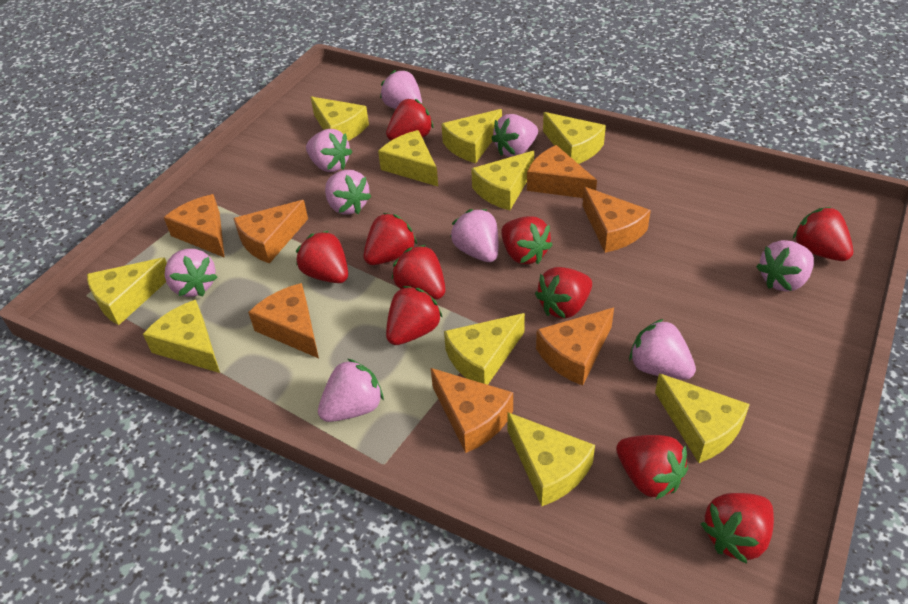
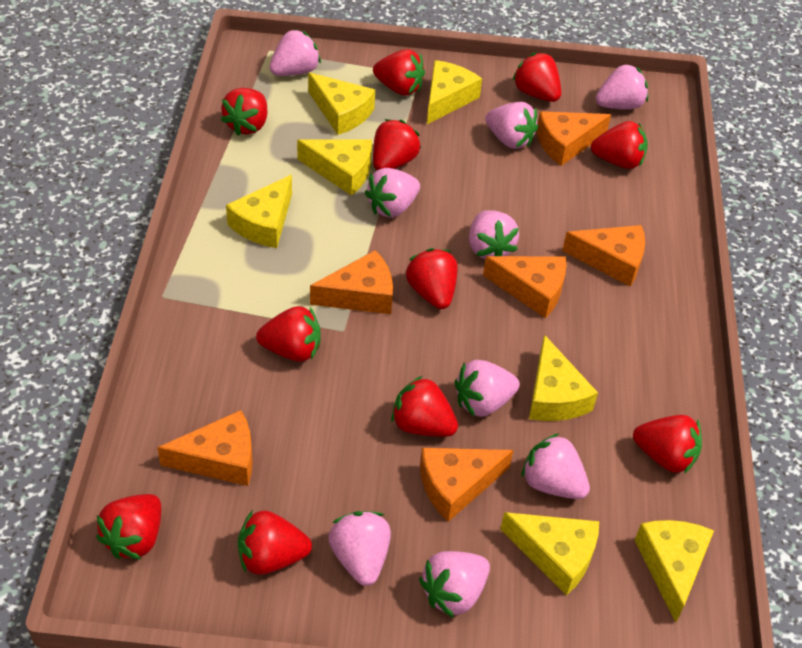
orange cheese: [164,194,225,258] [233,200,308,264] [248,283,319,358] [431,368,513,453] [527,145,597,198] [536,308,614,386] [583,187,651,253] = 7 -> [157,410,253,486] [310,250,393,314] [420,448,513,522] [483,256,566,318] [537,111,611,166] [562,225,645,287] = 6
red strawberry: [296,231,348,283] [364,213,417,265] [386,99,433,140] [386,286,443,345] [391,245,445,299] [501,216,553,264] [535,267,592,319] [616,435,688,499] [701,493,774,564] [793,207,853,261] = 10 -> [96,494,161,559] [221,88,267,136] [238,510,312,575] [256,306,321,362] [373,49,425,96] [373,119,421,170] [391,376,458,437] [406,248,458,309] [512,52,561,102] [591,121,648,169] [633,415,702,474] = 11
yellow cheese: [87,257,167,325] [143,300,220,373] [311,96,369,141] [378,130,438,186] [441,109,502,163] [444,313,525,385] [471,151,534,210] [507,412,595,506] [543,112,606,164] [655,373,750,463] = 10 -> [226,175,292,248] [297,139,372,196] [308,72,375,135] [427,60,482,124] [500,512,599,596] [529,334,598,421] [635,520,714,622] = 7

